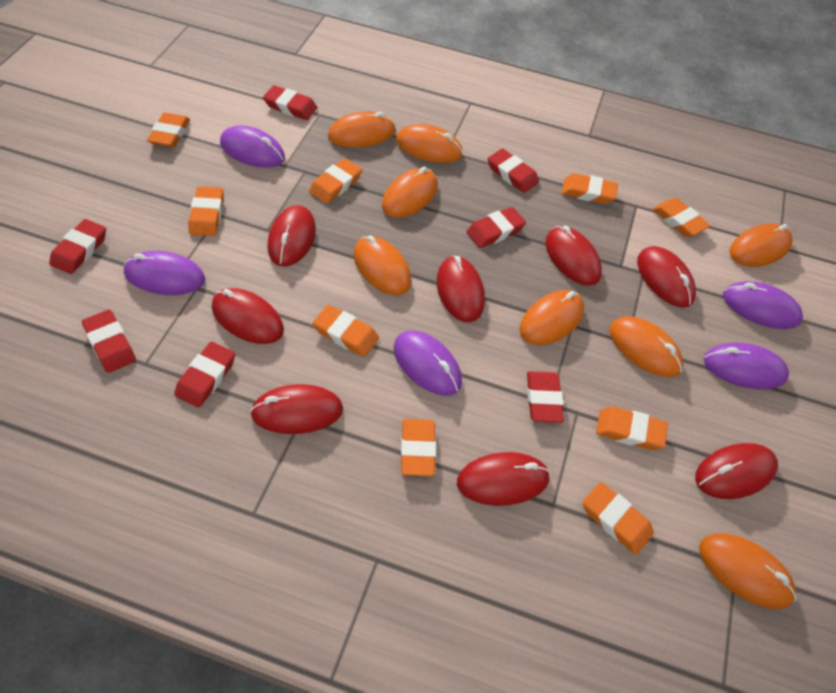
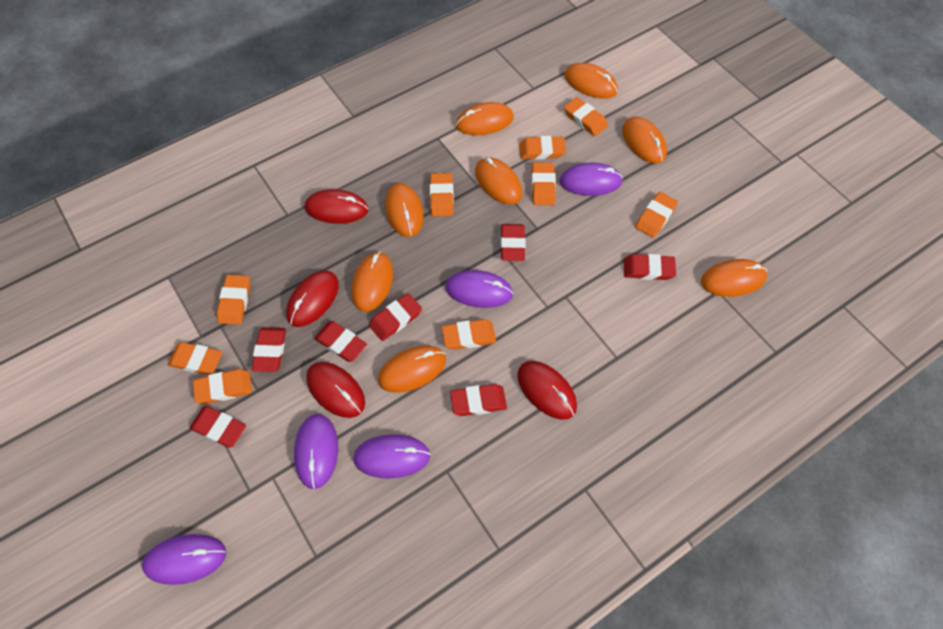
red mouse: [212,288,284,344] [250,384,343,434] [267,205,316,266] [437,255,485,322] [457,452,550,506] [545,226,602,286] [637,246,696,307] [695,443,778,499] = 8 -> [286,271,339,327] [305,189,368,224] [306,362,365,418] [517,361,577,420] = 4

